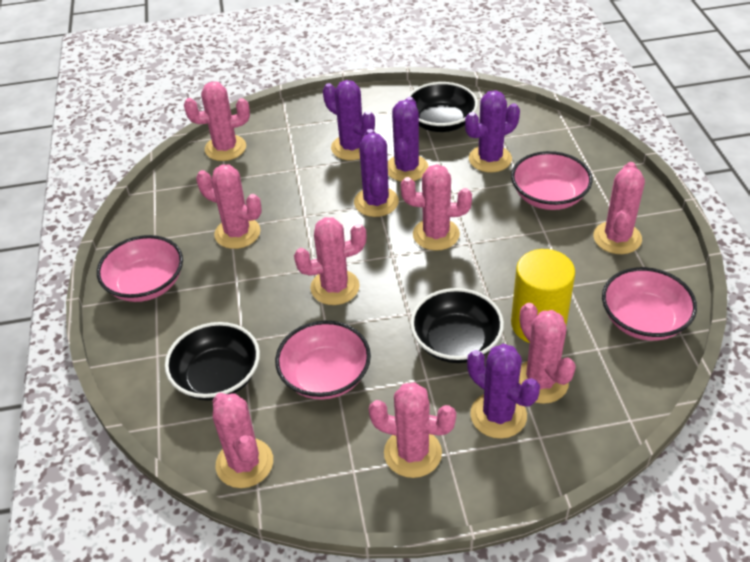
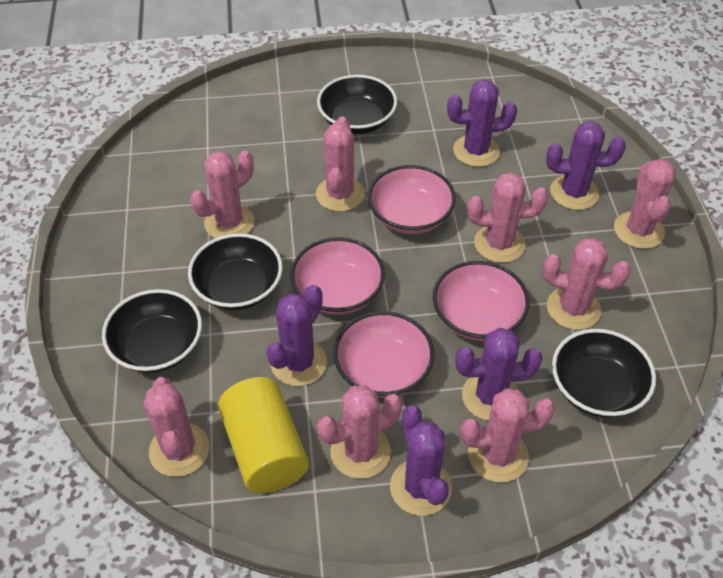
black bowl: [165,322,260,401] [407,82,478,132] [410,288,504,363] = 3 -> [102,289,202,373] [188,233,283,310] [317,75,397,134] [552,329,656,417] = 4

